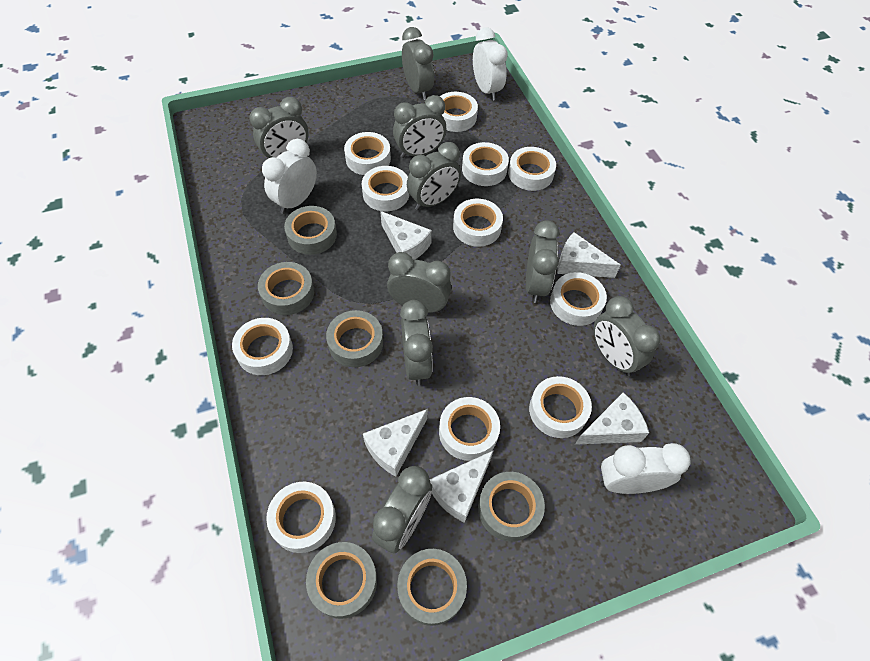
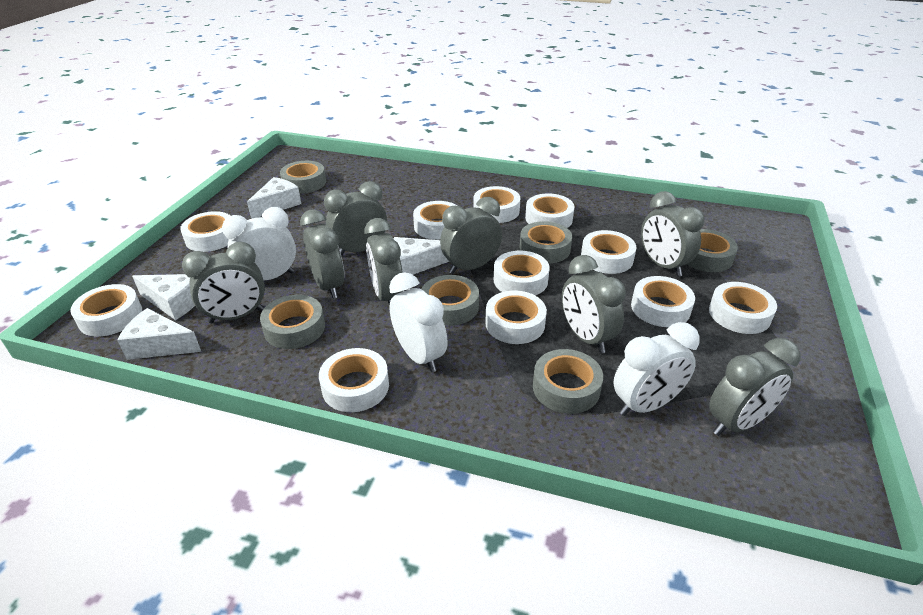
grey clock: [249,97,309,159] [372,466,432,553] [387,252,451,313] [393,95,446,158] [400,300,433,386] [402,27,434,100] [407,142,461,210] [526,220,559,303] [594,296,660,376] = 9 -> [182,242,265,323] [300,209,344,299] [324,181,387,256] [365,218,403,306] [440,197,502,274] [562,255,626,353] [641,191,704,277] [709,338,800,436] = 8
white cheese: [363,409,428,477] [380,211,432,260] [430,450,494,523] [557,232,621,278] [575,392,649,445] = 5 -> [117,308,201,360] [132,274,195,320] [247,177,301,219] [394,237,450,275] = 4

